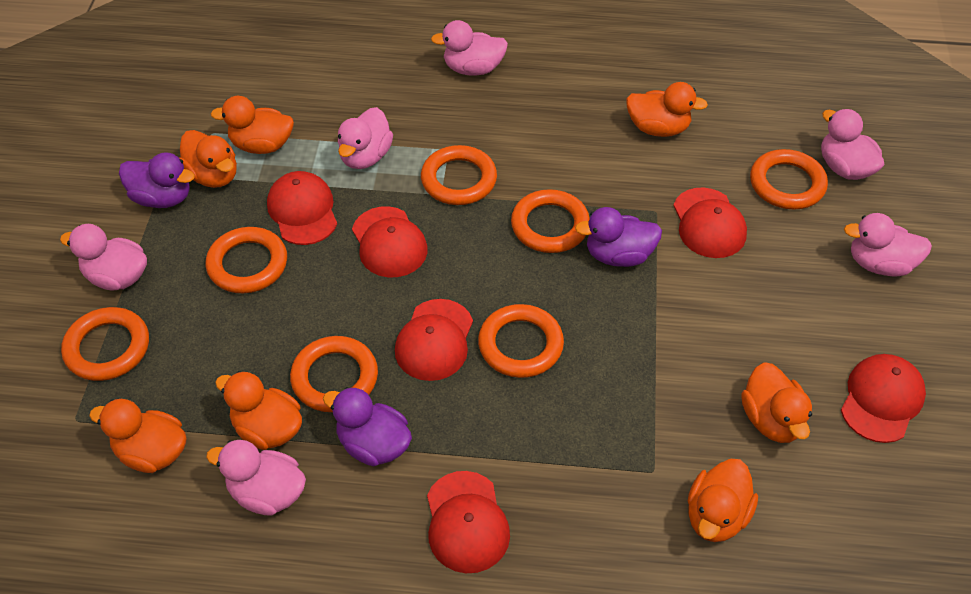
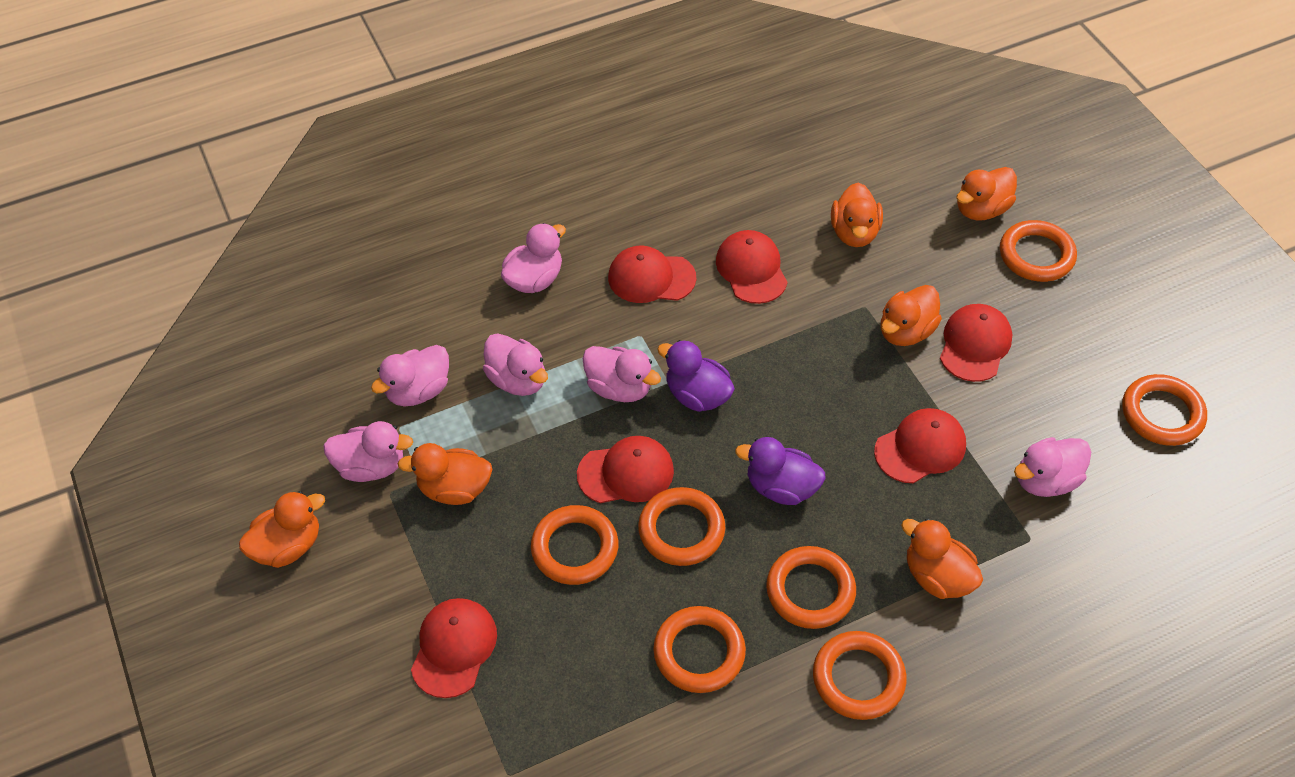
orange duck: [89,399,186,473] [180,130,237,188] [211,96,294,154] [215,371,302,450] [626,82,708,137] [688,459,758,542] [741,362,812,443] = 7 -> [239,491,325,568] [398,443,493,505] [831,182,883,247] [881,285,942,346] [901,518,983,599] [956,167,1017,221] = 6
purple duck: [119,152,195,208] [323,387,412,466] [575,207,662,267] = 3 -> [657,340,735,412] [735,437,826,505] = 2

